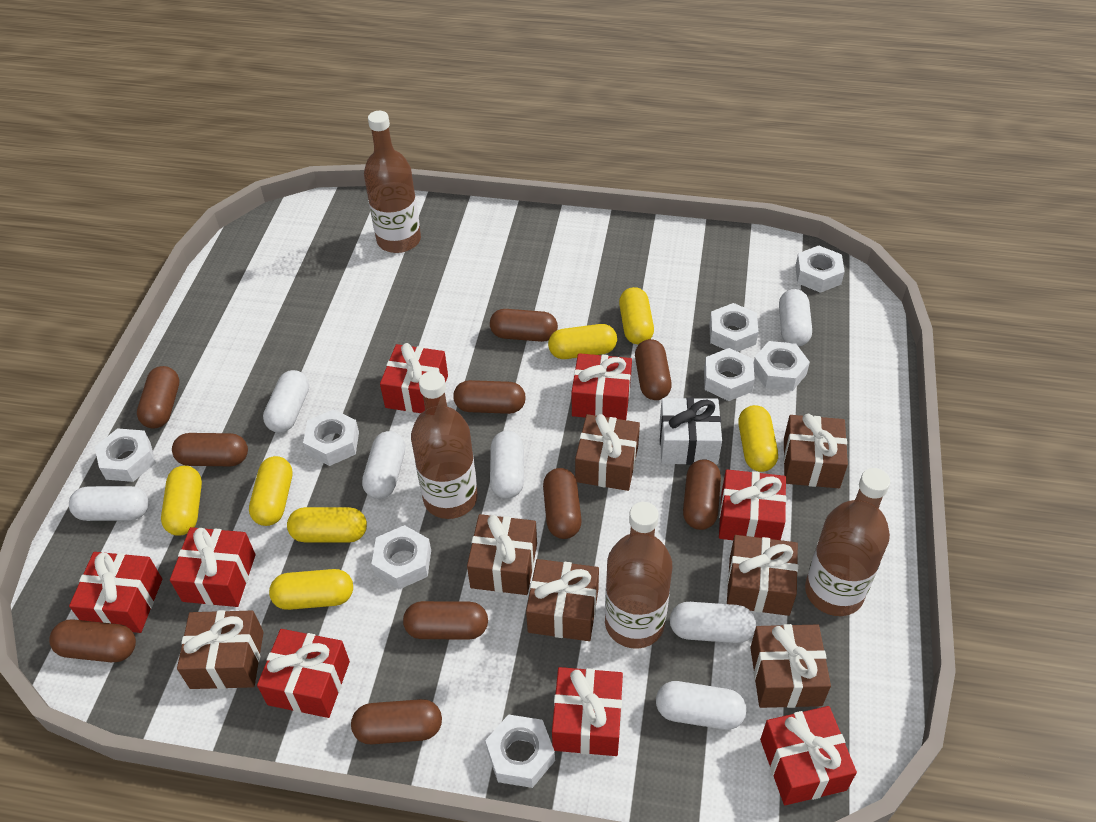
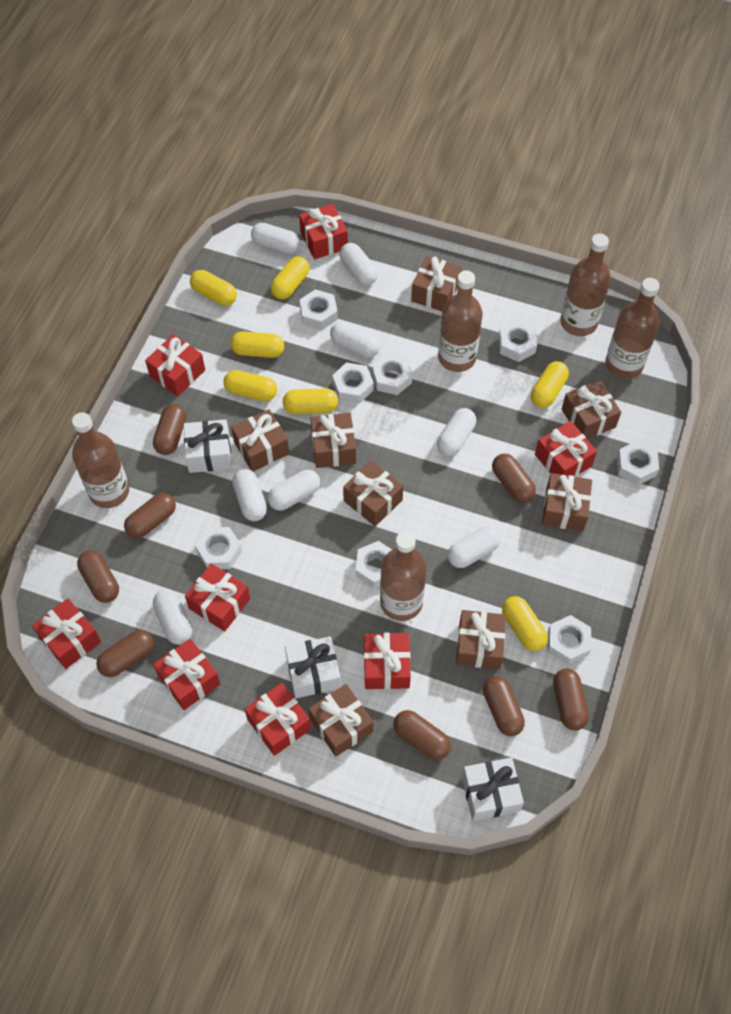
brown bottle: [364,111,421,253] [411,371,478,519] [605,502,672,649] [805,468,890,616] = 4 -> [72,412,129,508] [380,531,427,621] [438,270,483,372] [560,233,611,336] [605,278,660,379] = 5
brown capsule: [49,620,136,662] [137,366,179,429] [172,433,248,466] [351,699,442,744] [403,601,488,640] [453,380,526,414] [490,309,558,342] [543,468,582,539] [635,339,672,400] [683,459,721,530] = 10 -> [77,550,119,603] [96,630,154,677] [124,493,176,538] [153,404,186,455] [393,710,451,760] [483,676,525,736] [492,454,536,503] [553,669,589,731] = 8
brown gift: [177,610,264,689] [467,514,537,595] [526,559,599,641] [575,414,640,491] [727,535,798,616] [750,624,831,708] [783,414,848,488] = 7 -> [231,409,289,471] [308,684,373,757] [310,413,356,468] [343,460,403,526] [411,256,461,311] [456,610,506,669] [542,473,592,531] [562,380,621,439] = 8
white capsule: [69,486,149,521] [263,370,309,433] [362,431,405,499] [490,431,524,499] [656,681,747,730] [670,602,756,643] [779,289,812,347] = 7 -> [153,589,192,645] [232,469,267,521] [251,223,300,254] [267,469,320,511] [330,322,380,358] [339,243,378,285] [437,408,476,456] [447,526,501,568] = 8
white gift: [660,397,722,465] = 1 -> [184,419,232,473] [285,636,341,698] [462,758,524,821] = 3

